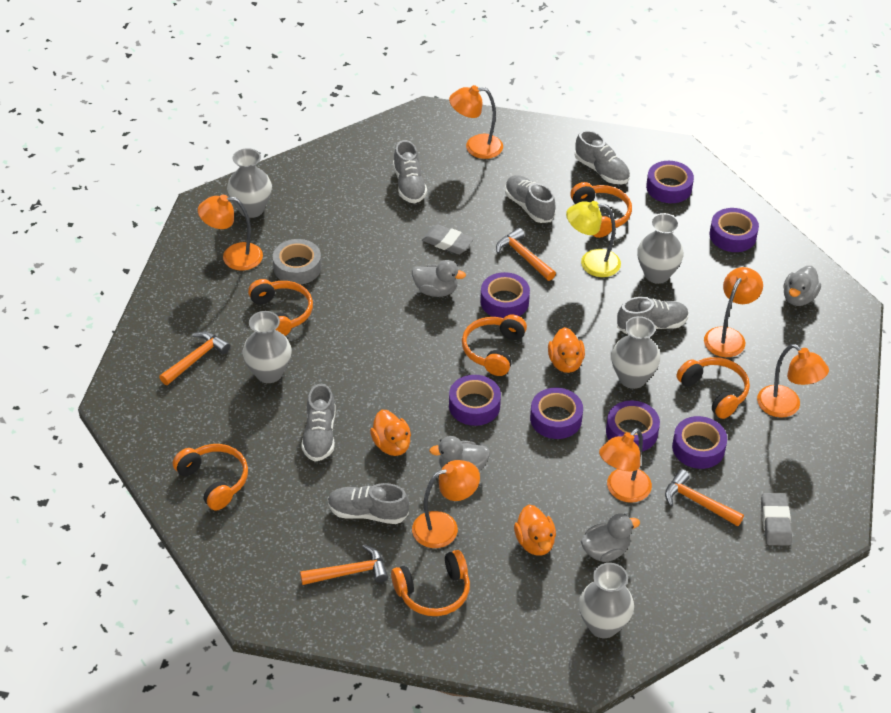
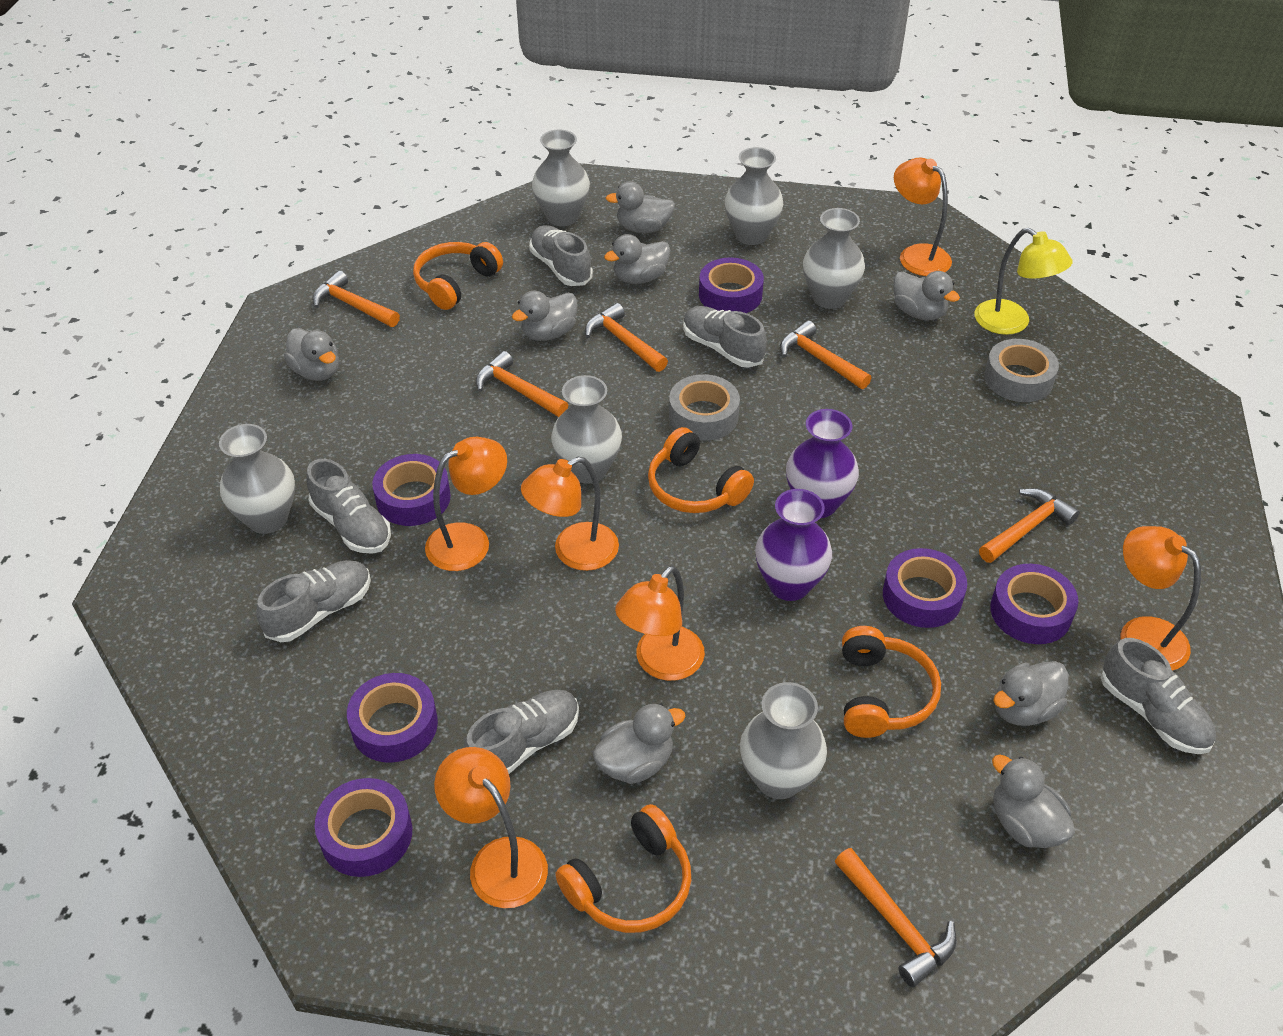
grey duck: [412,260,466,297] [429,436,490,471] [581,513,640,562] [783,266,821,306] = 4 -> [284,328,339,381] [512,291,577,341] [593,703,686,784] [604,234,671,284] [606,181,675,233] [893,271,960,320] [992,755,1075,848] [993,661,1069,726] = 8
grey eraser: [422,224,474,254] [761,493,792,546] = 2 -> none = 0
grey tape: [273,239,321,285] = 1 -> [669,374,740,441] [984,339,1059,402] = 2
grey vase: [227,148,272,218] [243,311,292,383] [579,563,634,638] [611,316,660,389] [637,213,684,284] = 5 -> [219,424,295,534] [532,129,590,226] [551,375,622,484] [725,147,783,245] [740,682,827,799] [803,208,865,309] = 6
orange duck: [370,410,411,456] [514,505,556,556] [548,327,585,373] = 3 -> none = 0
orange hammer: [159,332,230,385] [300,544,388,585] [496,228,556,281] [665,469,744,526] = 4 -> [312,271,400,327] [476,351,568,417] [585,303,668,372] [780,320,871,389] [835,848,957,987] [979,488,1080,563] = 6
orange headphones: [173,444,248,510] [248,279,313,336] [391,550,470,616] [462,314,527,376] [570,182,632,238] [676,357,750,419] = 6 -> [413,242,503,310] [555,804,691,933] [648,427,754,513] [842,626,941,738] = 4
purple tape: [449,375,501,426] [480,272,530,318] [530,388,583,439] [606,400,660,451] [646,161,694,203] [672,416,727,469] [709,208,759,252] = 7 -> [315,778,412,877] [347,673,438,763] [372,454,451,526] [699,258,764,313] [883,548,967,628] [990,564,1078,644] = 6
purple vase: none = 0 -> [755,489,832,601] [786,409,859,518] = 2

